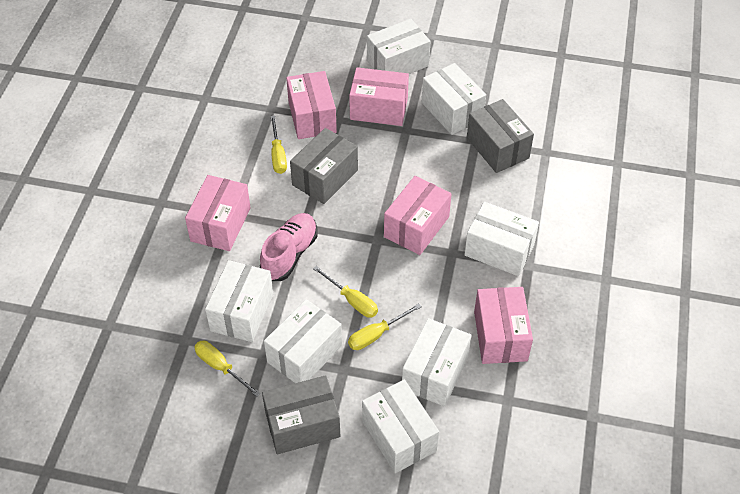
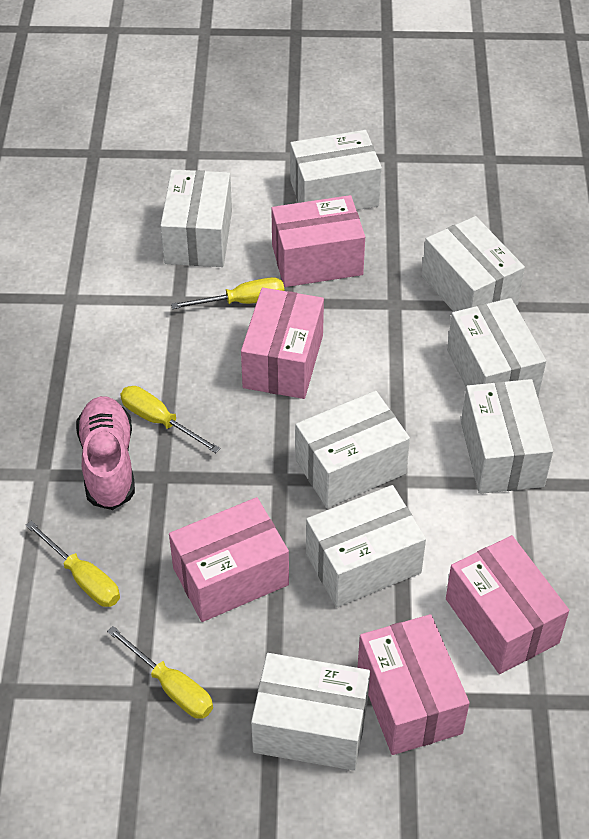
grey box: [262,375,341,454] [290,128,358,204] [467,99,534,173] = 3 -> none = 0
white box: [205,260,273,342] [264,299,342,383] [362,380,439,473] [367,19,431,74] [402,318,471,407] [422,63,486,135] [464,202,539,276] = 7 -> [160,169,232,267] [251,653,370,771] [290,130,382,210] [295,391,410,508] [306,485,426,608] [422,216,525,312] [447,298,546,397] [461,379,553,494] = 8

